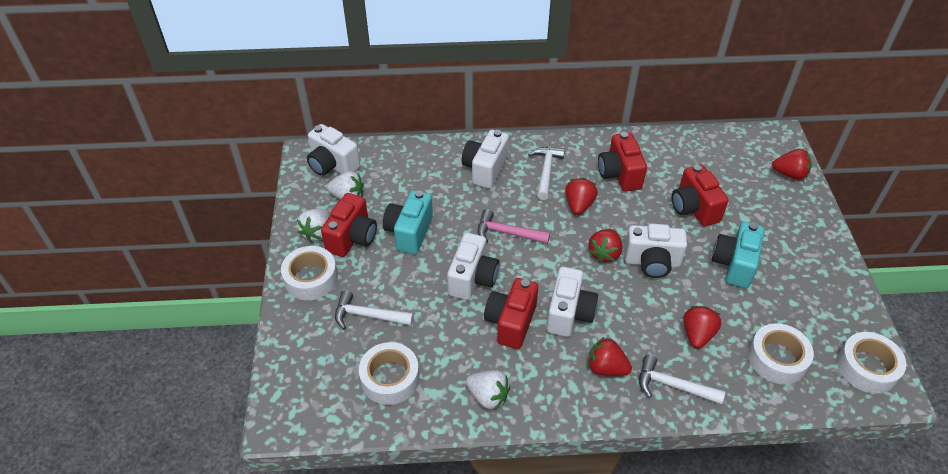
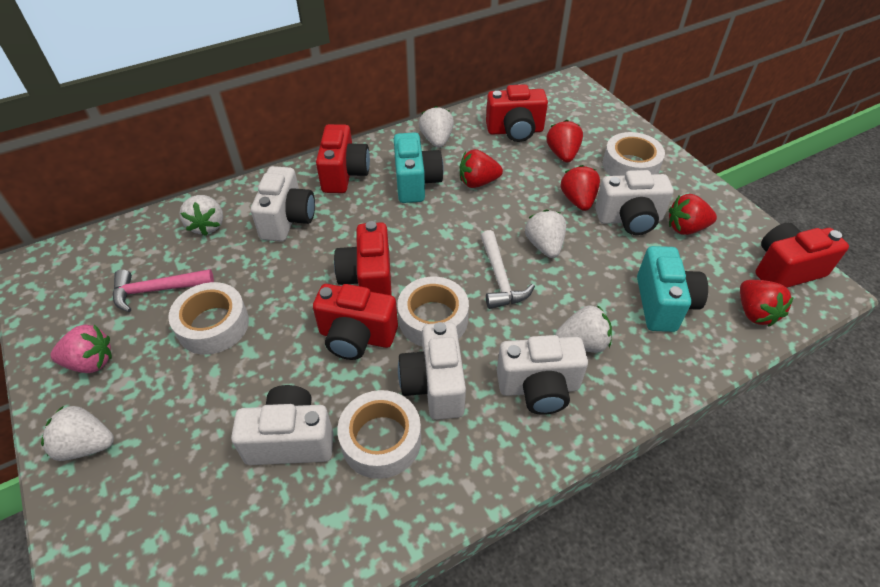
pink strawberry: none = 0 -> [51,324,112,373] = 1
red camera: [321,193,377,257] [484,278,538,349] [598,132,647,191] [672,165,729,226] = 4 -> [313,284,398,360] [316,124,370,193] [334,221,392,296] [486,84,548,142] [755,223,849,288] = 5
white hammer: [335,290,414,329] [528,147,565,200] [639,355,725,405] = 3 -> [480,230,535,309] = 1
white strawberry: [297,209,329,242] [327,171,364,200] [466,370,510,410] = 3 -> [41,406,114,461] [179,195,223,236] [419,106,454,148] [525,210,566,258] [555,305,612,353] = 5

